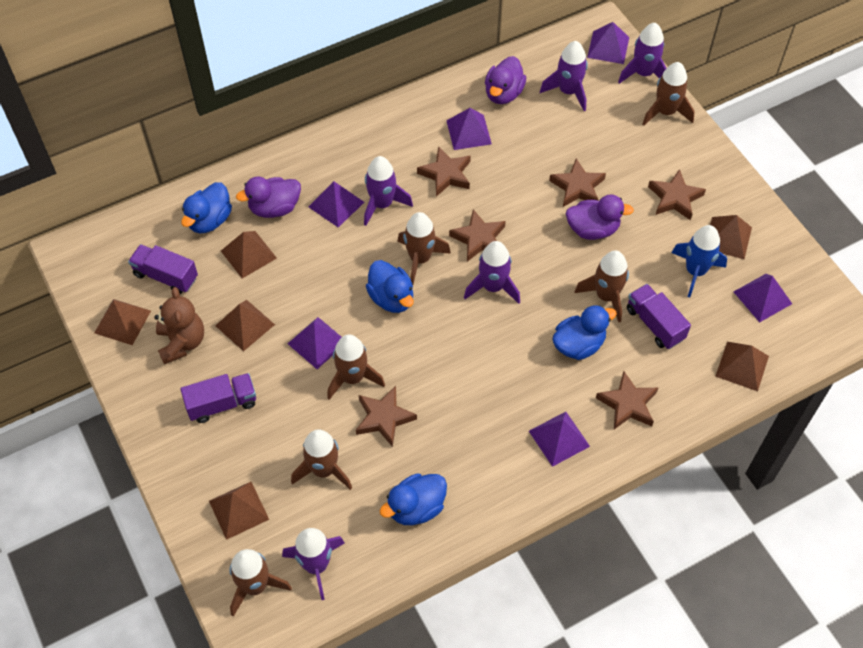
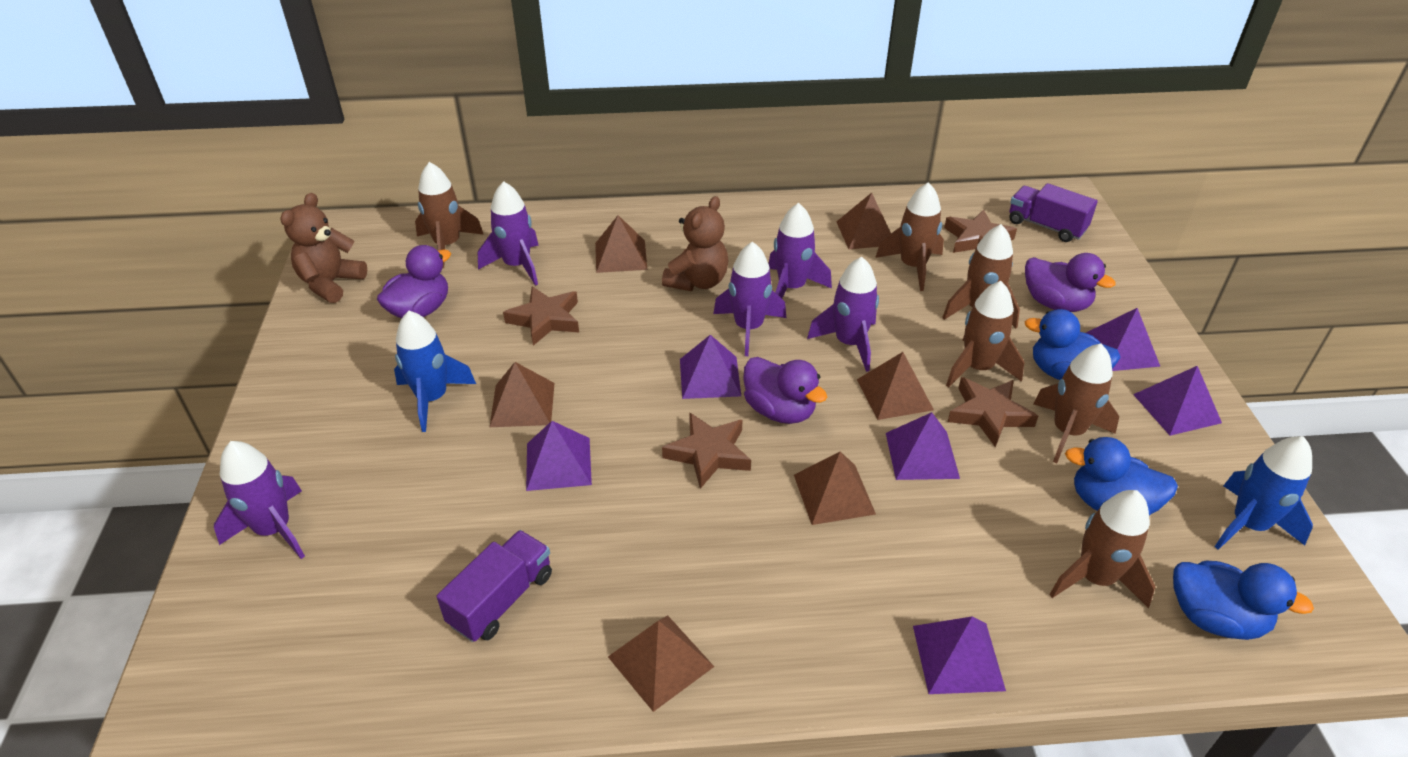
blue duck: [181,182,232,233] [366,260,414,313] [380,473,447,525] [552,305,617,360] = 4 -> [1025,309,1121,380] [1065,437,1178,516] [1173,561,1314,640] = 3
blue rocket: [671,225,727,297] = 1 -> [394,311,476,432] [1214,436,1313,550] = 2
brown star: [356,386,417,447] [417,146,471,197] [449,209,506,262] [549,158,606,207] [596,371,658,429] [648,169,706,220] = 6 -> [503,286,579,346] [662,412,751,489] [944,210,1017,253] [948,377,1038,447] = 4
brown teddy bear: [154,287,204,364] = 1 -> [280,193,367,303] [662,196,728,291] = 2
purple truck: [128,244,198,294] [180,373,256,423] [627,284,691,349] = 3 -> [436,530,552,642] [1009,183,1098,242] = 2

